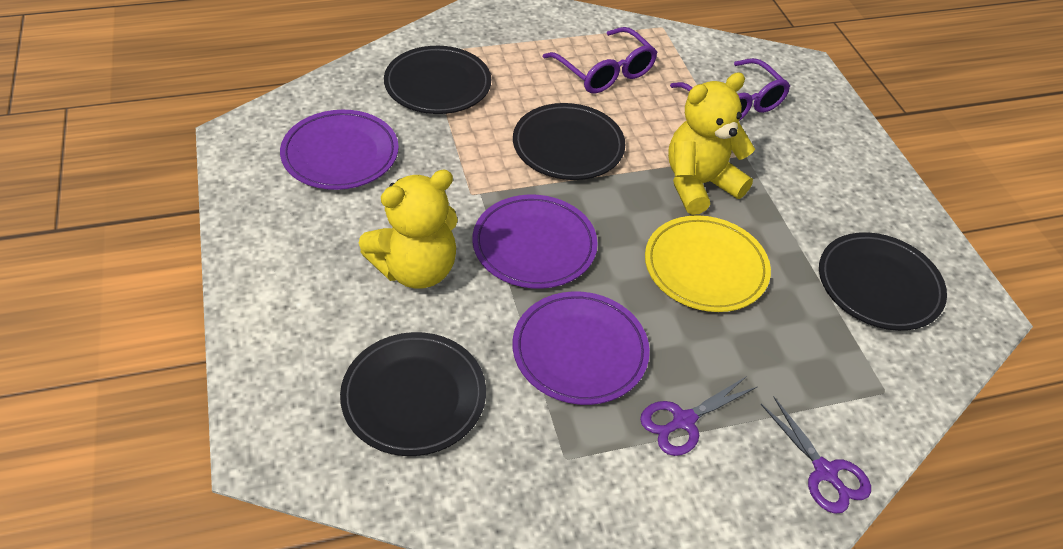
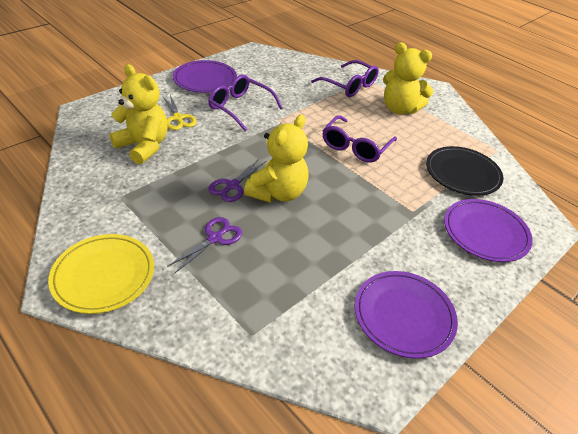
black plate: [340,332,486,456] [384,46,491,114] [513,103,625,180] [819,232,947,331] = 4 -> [426,146,503,196] = 1
purple glasses: [543,27,658,93] [670,58,790,121] = 2 -> [208,75,283,131] [311,60,379,97] [322,115,397,163] = 3
yellow scissors: none = 0 -> [163,95,197,130] = 1
yellow teddy bear: [359,169,458,289] [668,72,755,215] = 2 -> [109,64,168,164] [244,115,309,203] [383,42,433,115] = 3

